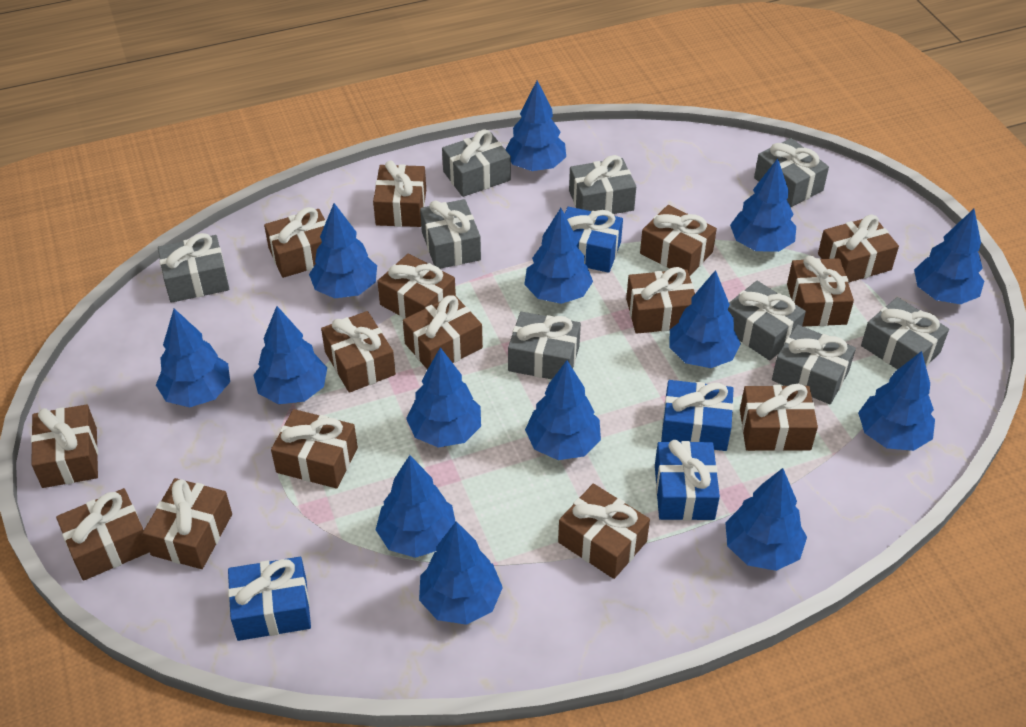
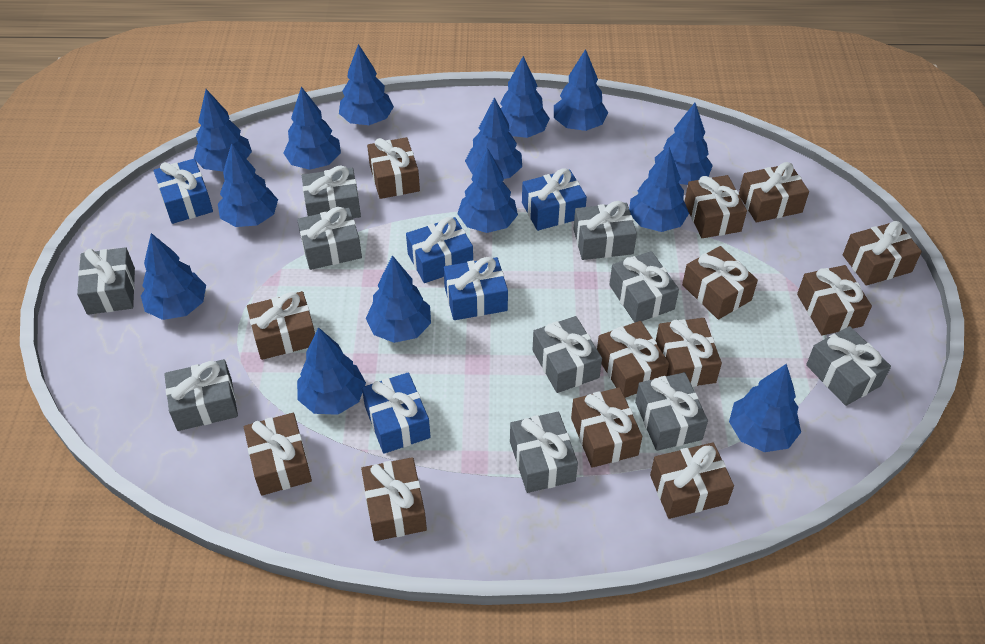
blue gift: [228,557,311,641] [565,207,623,273] [655,440,720,520] [661,380,734,451] = 4 -> [154,159,213,224] [362,372,430,454] [406,217,473,283] [444,257,508,320] [522,168,587,231] = 5
brown gift: [31,404,98,488] [56,488,149,581] [143,478,232,569] [264,207,326,278] [271,409,358,488] [321,311,396,393] [373,160,426,227] [377,253,456,319] [403,295,483,370] [558,484,650,579] [626,267,695,334] [640,205,717,276] [740,384,818,451] [787,256,854,326] [818,215,899,283] = 15 -> [244,413,312,496] [247,291,315,360] [361,457,427,541] [367,137,420,199] [571,387,642,468] [597,321,669,398] [650,442,734,519] [656,318,722,387] [682,246,758,320] [684,175,747,238] [739,162,809,223] [797,265,872,336] [843,221,922,286] = 13
grey gift: [158,233,229,303] [420,199,481,269] [442,129,511,197] [508,312,581,379] [569,155,636,214] [728,281,806,360] [754,138,829,207] [772,324,856,404] [861,297,949,369] = 9 -> [77,247,135,315] [164,359,238,431] [297,207,362,270] [302,166,361,218] [510,412,578,493] [533,316,602,393] [574,201,637,260] [609,251,679,323] [635,372,708,451] [806,326,891,406] = 10

